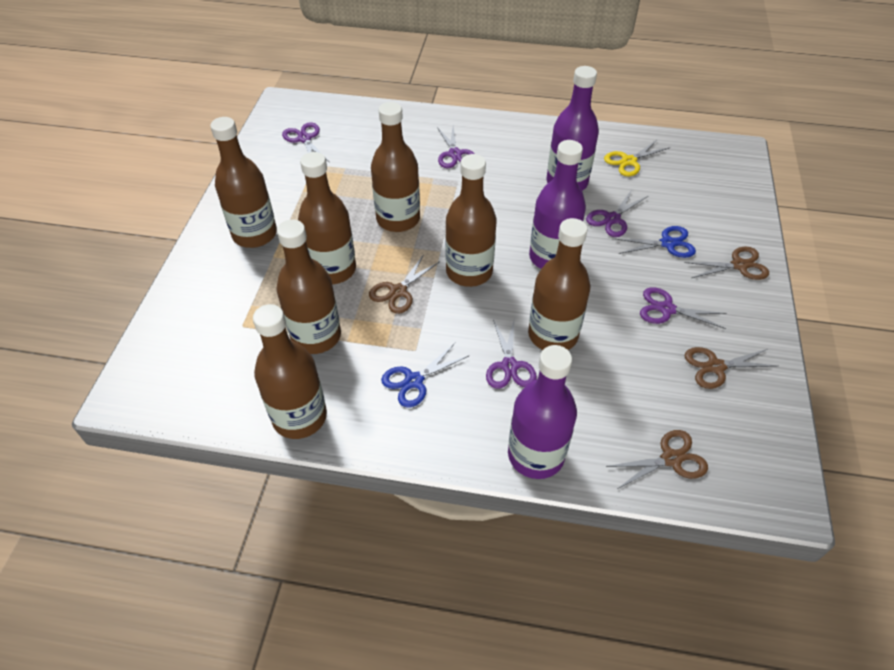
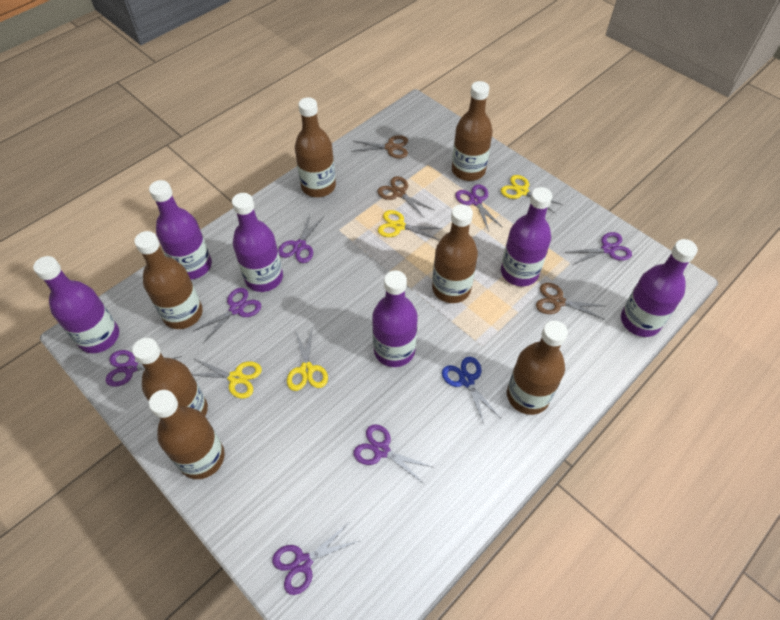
blue scissors: [381,343,469,407] [614,226,696,258] = 2 -> [442,357,500,424] = 1
brown scissors: [369,254,439,314] [606,430,708,489] [684,246,769,280] [685,347,778,389] = 4 -> [351,135,408,159] [378,176,434,218] [536,283,605,319] = 3
purple bottle: [508,345,577,479] [529,140,586,269] [546,66,599,191] = 3 -> [33,256,119,353] [149,180,212,280] [232,193,283,292] [372,271,418,367] [501,187,552,286] [621,239,698,337] = 6
purple scissors: [282,122,329,162] [437,125,475,168] [486,317,537,389] [586,188,648,237] [640,287,727,329] = 5 -> [106,350,182,387] [193,288,261,342] [272,522,359,595] [278,214,324,263] [353,424,432,484] [455,184,503,232] [568,232,632,265] = 7
yellow scissors: [604,139,670,176] = 1 -> [192,358,262,399] [287,326,328,391] [378,210,443,240] [501,175,563,213] = 4

